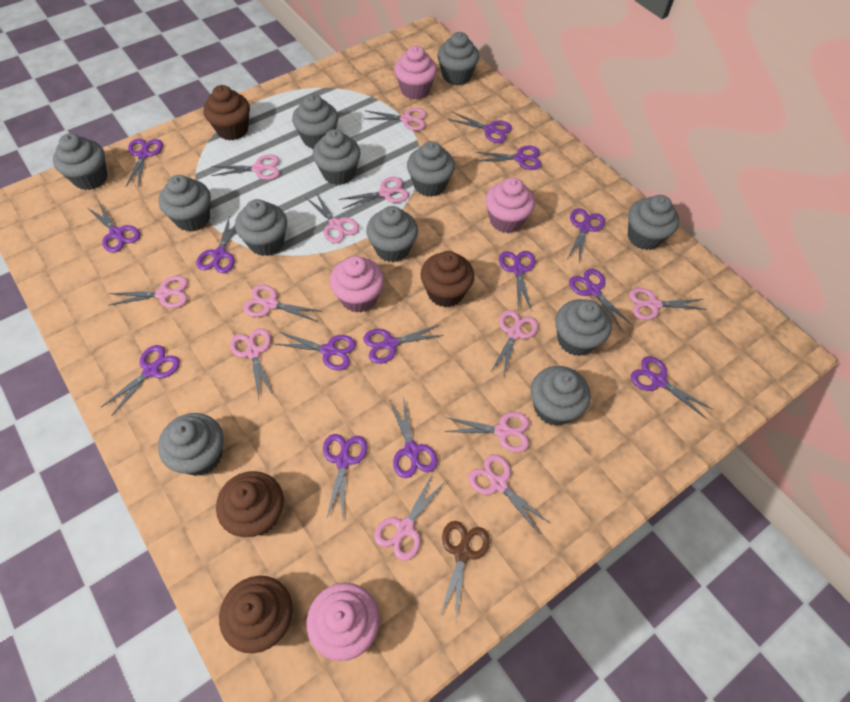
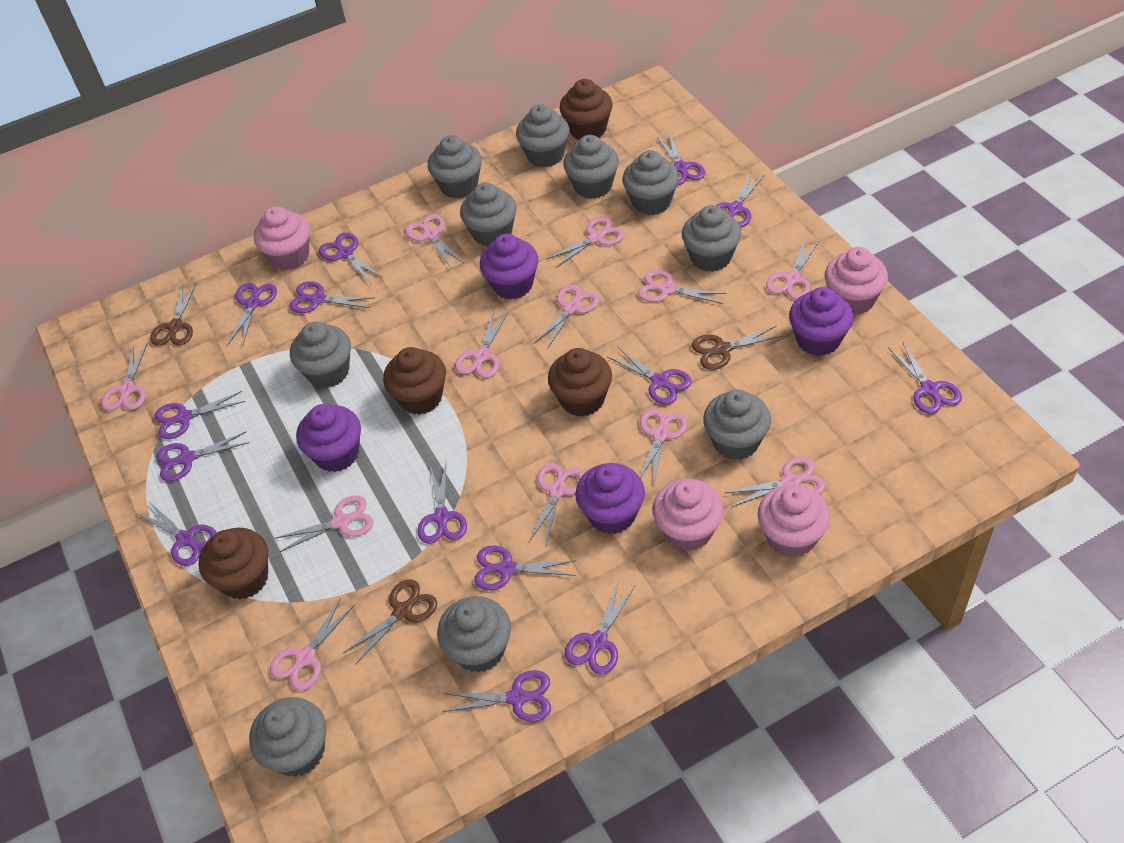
brown scissors: [440,521,490,621] = 1 -> [150,284,196,346] [343,579,437,665] [692,326,783,370] = 3
grey cupcake: [53,133,108,190] [158,175,211,232] [158,413,224,476] [235,199,287,256] [292,94,338,149] [313,129,361,185] [366,206,418,262] [407,141,455,197] [437,32,479,85] [531,366,591,426] [555,299,612,356] [628,195,679,250] = 12 -> [249,697,326,777] [290,322,351,388] [428,135,482,199] [437,596,511,672] [460,183,517,247] [516,104,570,167] [564,135,619,199] [622,150,679,215] [682,205,741,272] [703,390,771,460] = 10
purple cupcake: none = 0 -> [296,404,361,472] [480,234,538,300] [575,463,645,534] [789,287,854,356] = 4

